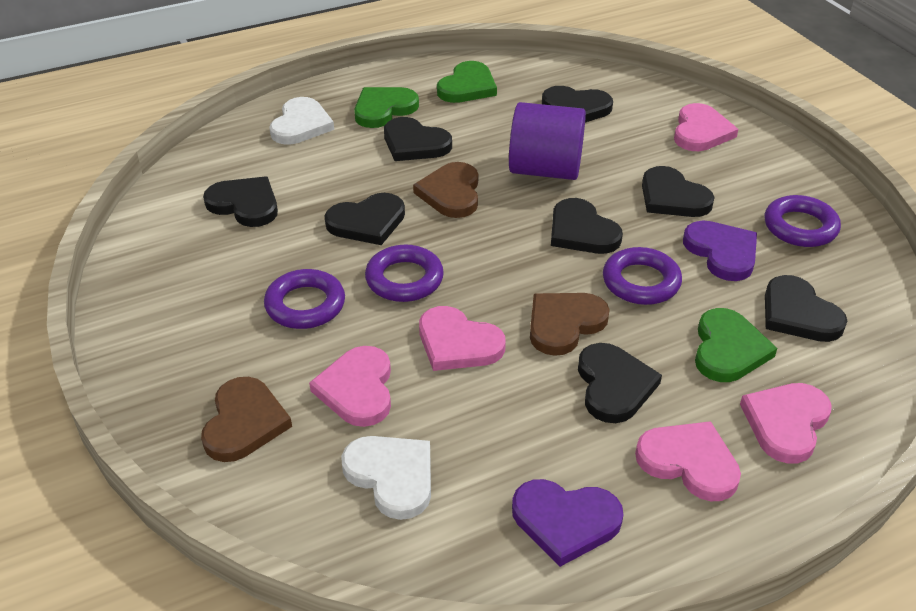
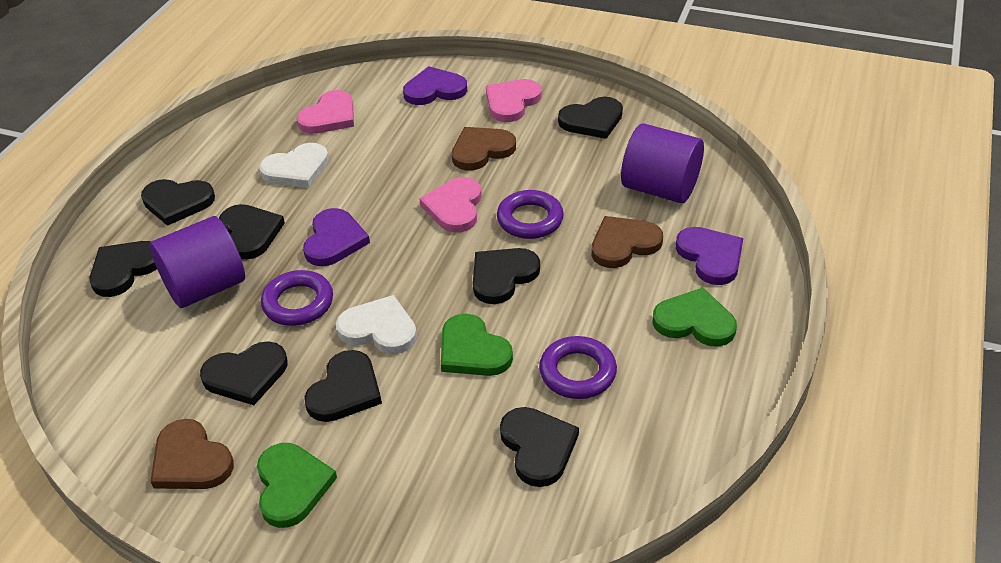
pink heart: [309,346,391,427] [419,306,506,371] [635,421,741,501] [674,103,738,151] [740,383,832,464] = 5 -> [297,90,354,134] [420,177,482,232] [486,79,542,122] = 3
purple cylinder: [509,102,586,180] = 1 -> [150,216,245,308] [621,123,704,203] = 2
purple heart: [512,479,624,567] [683,221,757,281] = 2 -> [303,208,370,266] [403,66,467,105] [676,227,743,285] = 3
purple ring: [264,269,345,329] [365,245,444,302] [603,247,682,305] [765,195,841,247] = 4 -> [261,270,333,326] [497,190,564,239] [539,336,617,399] = 3

